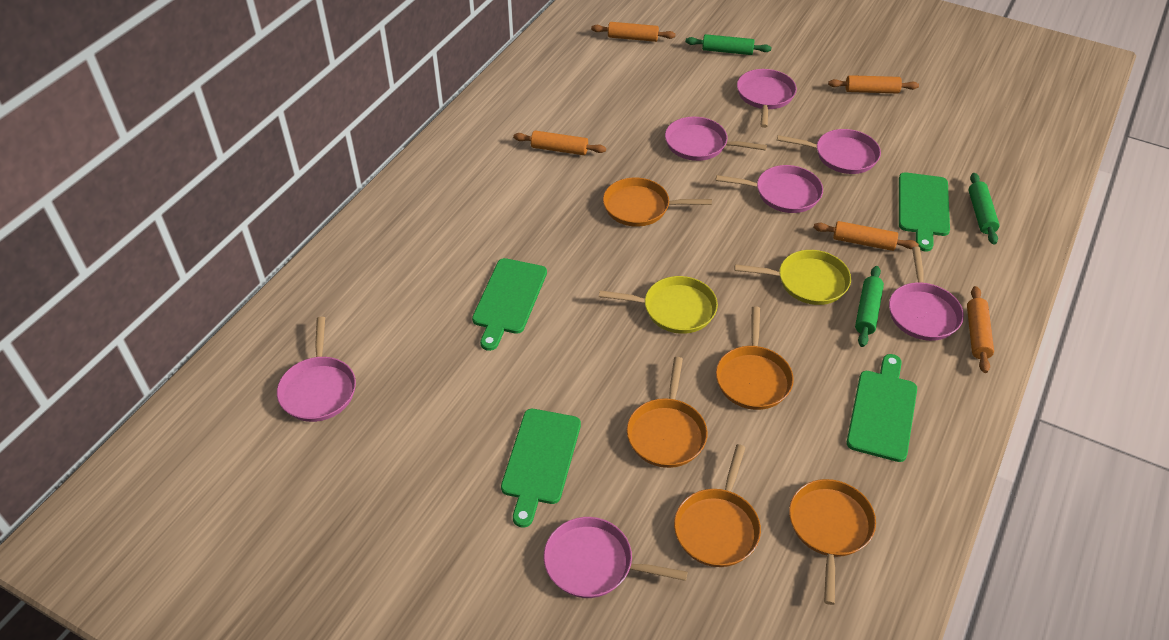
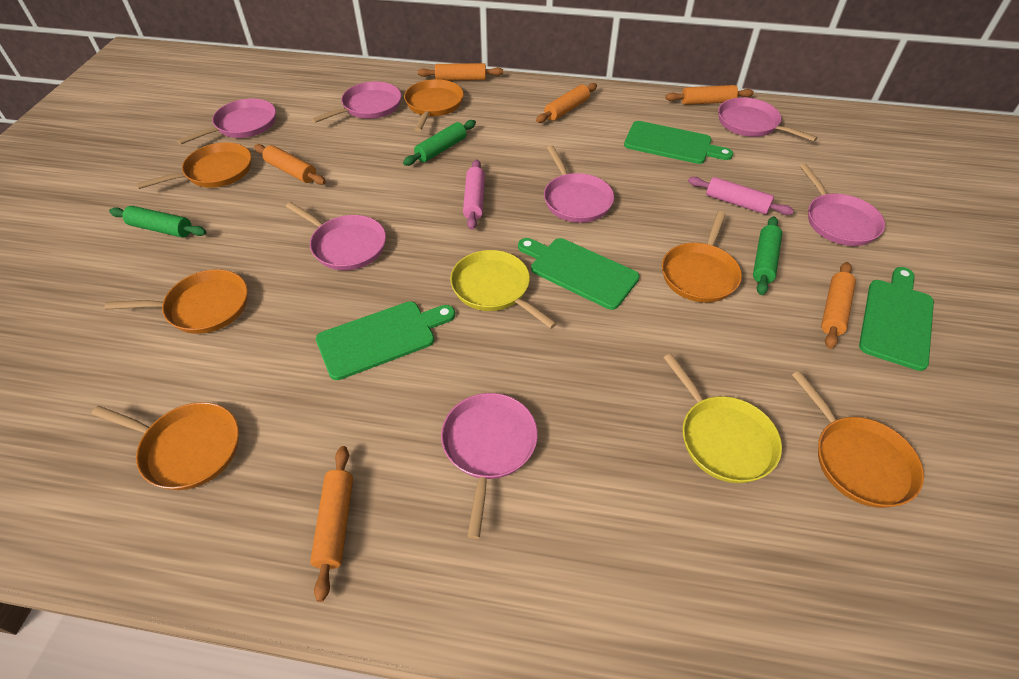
orange pan: [603,177,712,227] [627,357,707,468] [674,444,761,567] [716,306,794,410] [789,479,876,605] = 5 -> [92,402,239,490] [104,269,248,334] [137,142,251,189] [404,79,464,132] [662,211,742,303] [792,371,924,508] = 6
orange rolling pin: [513,131,606,155] [591,22,675,42] [813,221,919,251] [828,75,919,93] [967,286,994,373] = 5 -> [254,144,326,185] [310,446,353,602] [418,63,503,81] [536,83,597,123] [665,85,754,105] [821,262,856,349] = 6
pink rolling pin: none = 0 -> [463,160,485,230] [688,177,794,215] = 2

